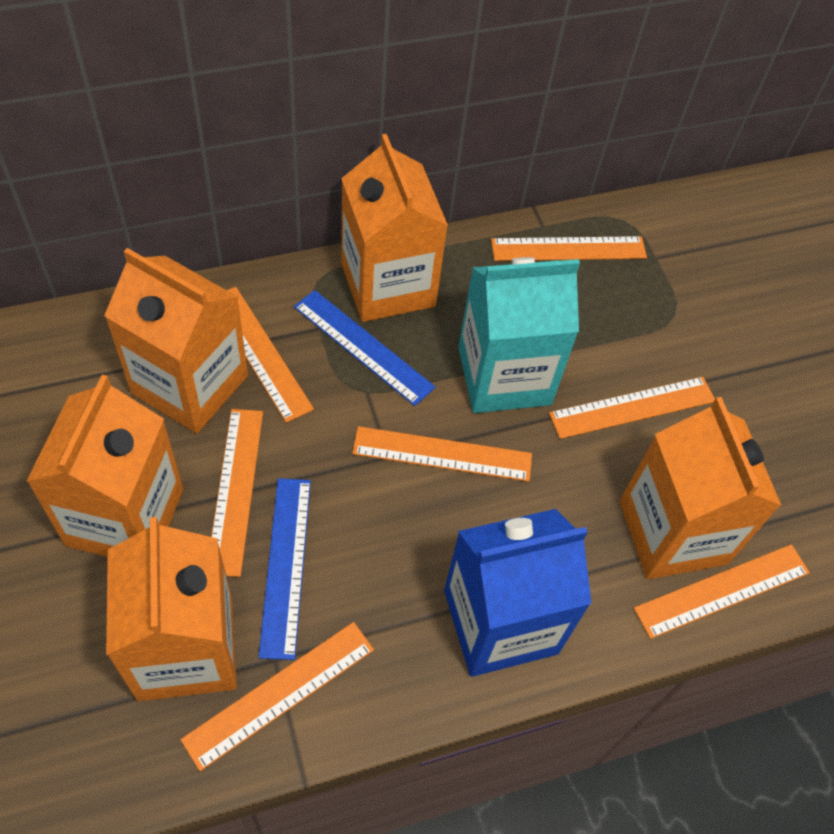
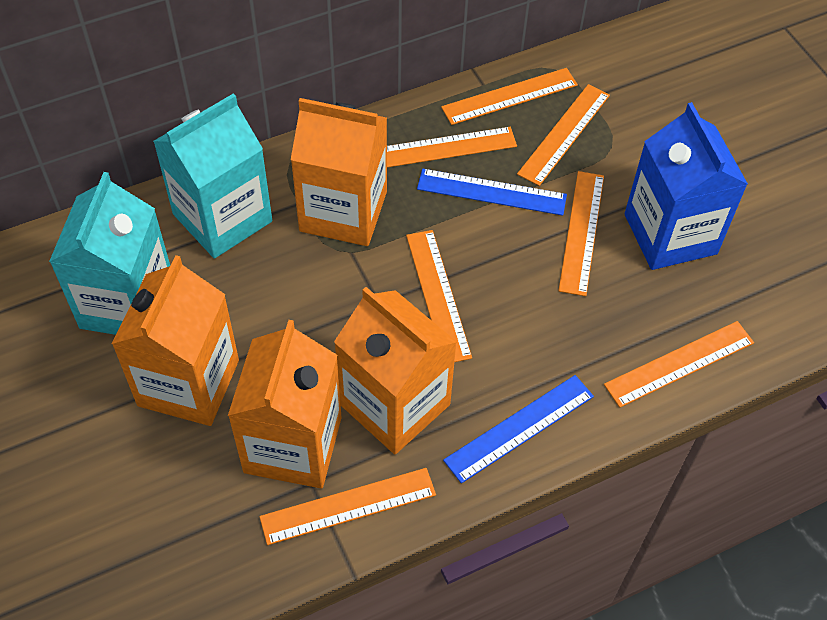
orange carton: [26,375,183,557] [104,248,248,433] [106,517,237,701] [341,134,448,322] [620,397,782,579] = 5 -> [112,255,239,426] [228,320,342,488] [291,98,387,246] [334,287,457,454] = 4
turquoise carton: [458,257,580,413] = 1 -> [49,172,170,335] [153,93,272,258] = 2

